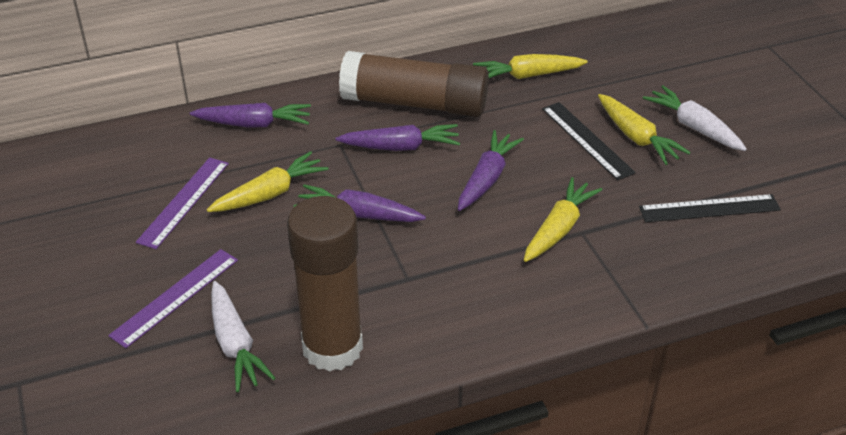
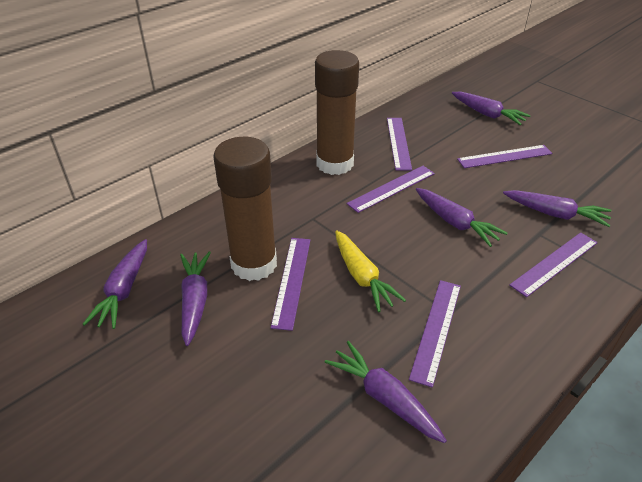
black ruler: [542,102,636,180] [639,194,781,222] = 2 -> none = 0
purple carrot: [190,103,311,127] [293,184,426,222] [336,124,460,151] [458,130,524,211] = 4 -> [82,239,147,329] [180,251,211,346] [325,341,447,443] [416,188,507,247] [452,92,531,125] [503,190,612,227] = 6
purple ruler: [108,249,238,348] [136,157,229,249] = 2 -> [271,238,310,331] [347,166,435,213] [387,118,412,170] [409,280,461,388] [457,145,552,168] [510,232,598,297] = 6
white carrot: [211,281,276,392] [643,86,747,151] = 2 -> none = 0
yellow carrot: [207,151,329,212] [473,54,588,79] [524,177,602,262] [598,94,690,165] = 4 -> [335,230,406,312] = 1

